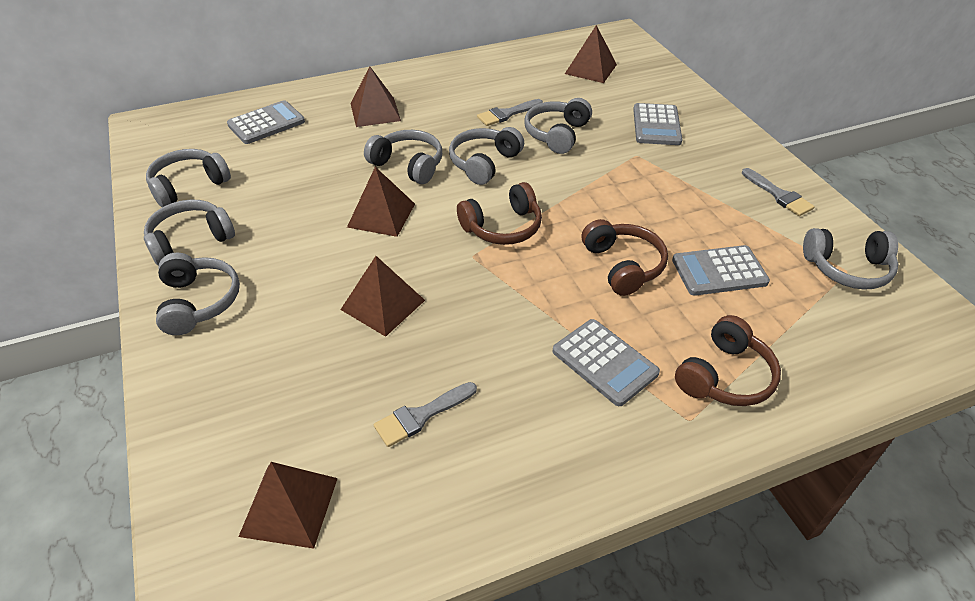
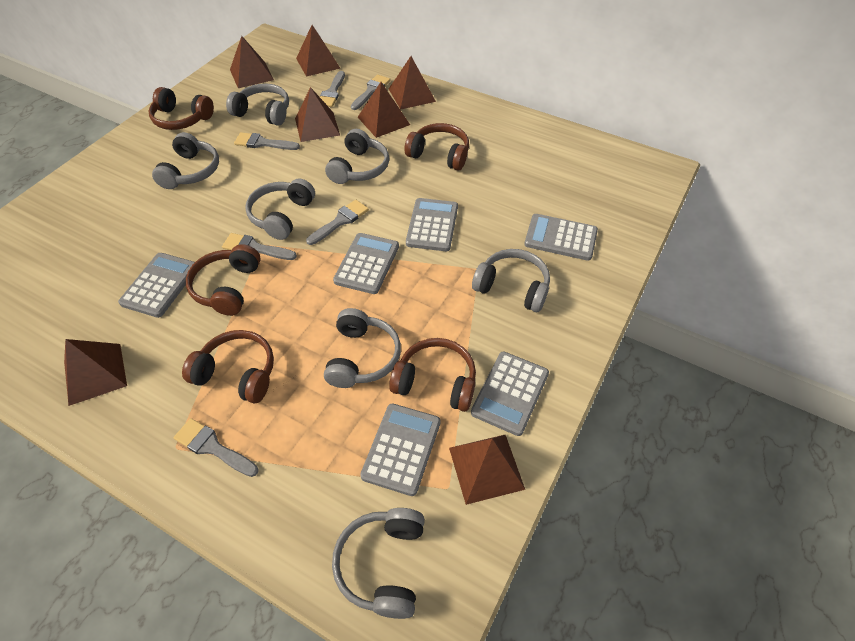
brown headphones: [457,182,542,245] [582,219,668,296] [675,315,781,406] = 3 -> [148,87,214,130] [182,330,274,403] [186,244,261,316] [389,338,476,412] [404,123,469,170] = 5
brown pyramid: [238,462,338,549] [341,256,425,337] [347,167,415,237] [351,66,401,127] [565,25,617,83] = 5 -> [64,339,127,406] [230,36,274,88] [295,87,340,142] [296,25,341,77] [358,82,410,138] [389,56,436,110] [449,435,525,505] = 7
grey brush: [374,382,477,447] [477,99,543,126] [742,168,815,216] = 3 -> [174,418,258,477] [222,233,297,260] [234,132,300,150] [306,200,369,245] [320,71,345,107] [351,75,391,110] = 6
grey calculator: [227,100,305,144] [552,319,660,406] [633,103,682,145] [672,245,770,296] = 4 -> [118,253,195,318] [333,233,399,294] [360,404,441,496] [406,198,458,251] [471,352,549,436] [524,214,598,261] = 6

